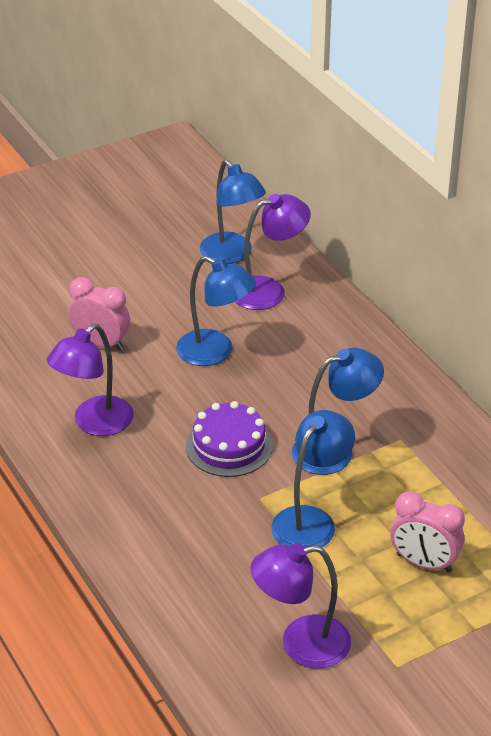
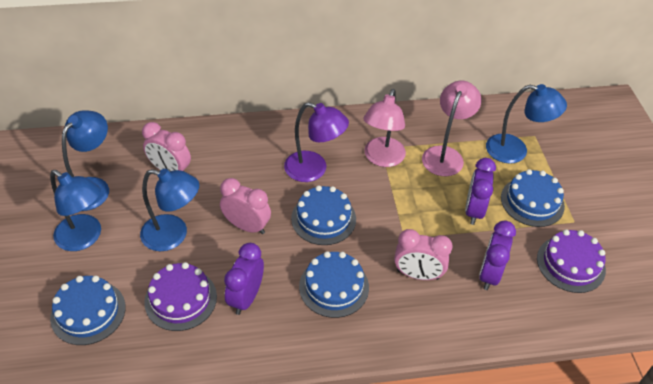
blue cake: none = 0 -> [50,275,126,345] [291,185,356,245] [299,251,369,318] [501,169,565,227] = 4
pink clock: [68,277,130,351] [390,491,465,573] = 2 -> [142,122,191,171] [220,178,271,234] [394,229,453,280] = 3
pink lamp: none = 0 -> [363,89,406,167] [422,81,481,176] = 2
purple cake: [186,401,273,477] = 1 -> [144,262,217,331] [537,229,606,293] = 2
purple clock: none = 0 -> [224,243,264,315] [465,158,496,225] [479,221,516,290] = 3
purple lamp: [47,324,134,436] [235,194,311,310] [251,543,351,669] = 3 -> [284,102,349,182] = 1

